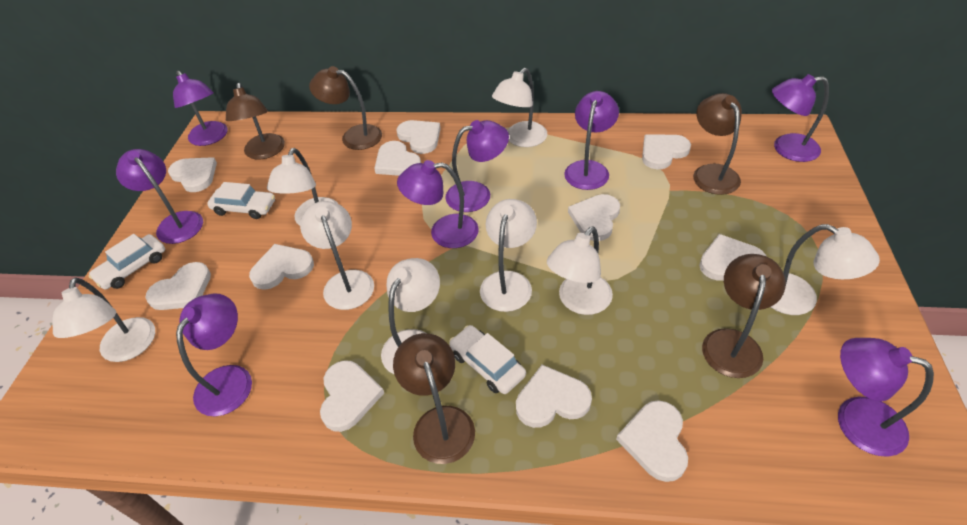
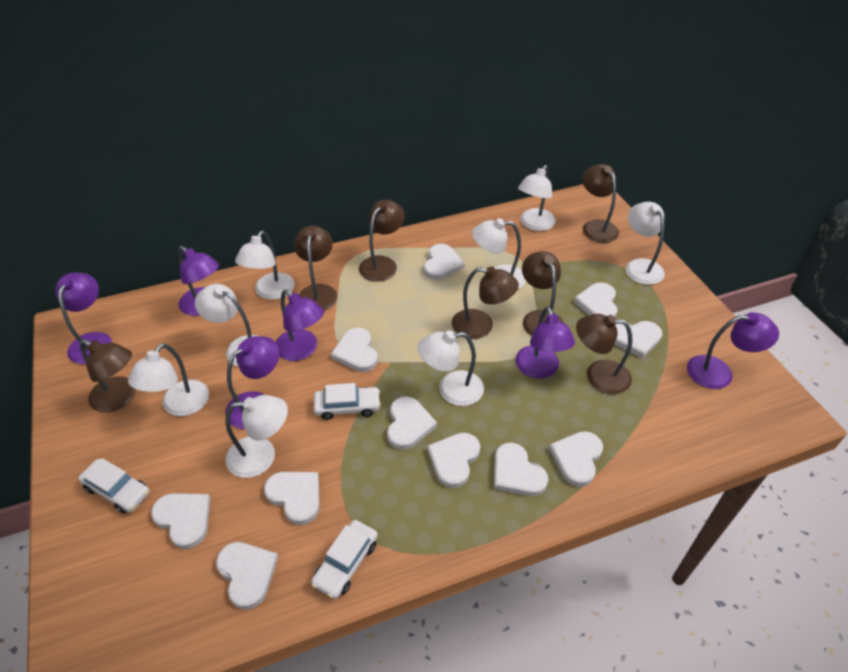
brown lamp: [226,83,285,160] [309,66,382,150] [393,333,475,464] [693,93,742,195] [702,254,786,378] = 5 -> [80,339,135,413] [294,226,337,311] [359,200,405,282] [452,267,519,339] [522,251,563,336] [576,314,633,394] [582,164,619,243] = 7
purple lamp: [116,149,203,244] [173,71,228,146] [176,294,252,416] [397,160,479,248] [445,120,509,212] [564,91,619,190] [772,74,829,162] [838,338,934,457] = 8 -> [55,273,112,364] [178,246,219,316] [225,336,279,429] [276,290,324,361] [515,307,575,379] [687,312,779,389] = 6

